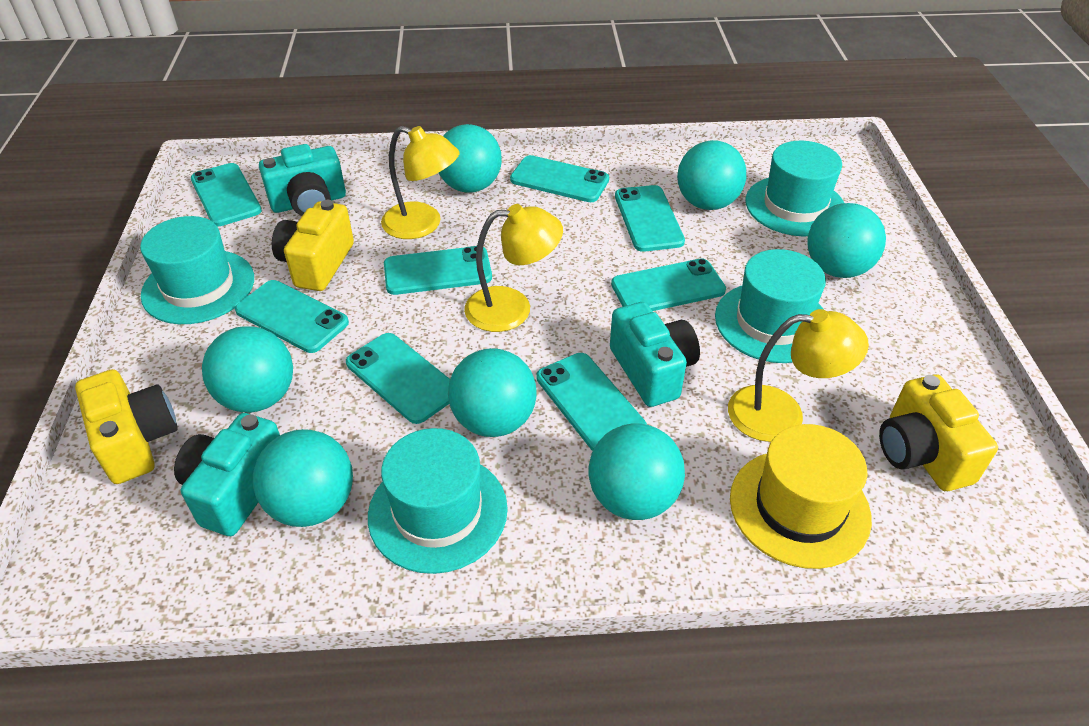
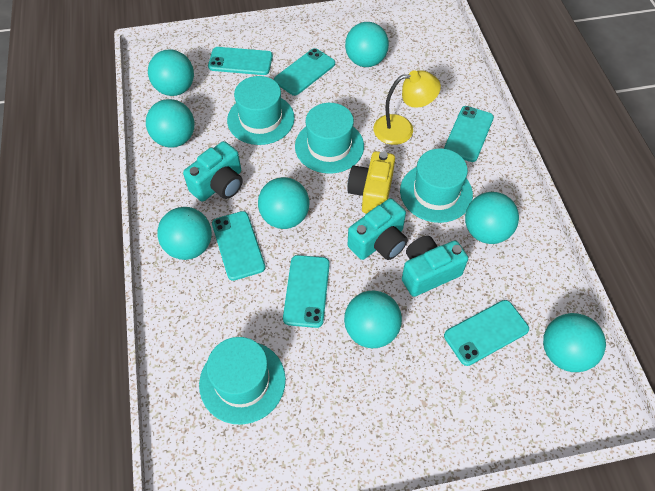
turquoise ball: [202,326,293,413] [253,429,353,527] [439,124,502,193] [448,348,537,437] [589,423,685,520] [677,140,746,210] [807,203,886,278] = 7 -> [146,99,195,147] [148,49,194,96] [157,207,212,260] [258,177,309,229] [344,291,402,348] [345,22,389,67] [465,192,519,244] [543,313,606,372] = 8
turquoise phone: [191,163,262,226] [235,280,349,353] [346,333,450,424] [384,246,492,295] [510,155,609,202] [536,353,647,451] [611,258,726,311] [615,185,685,252] = 8 -> [208,47,273,75] [212,211,265,281] [274,48,335,96] [283,255,330,328] [444,106,494,162] [444,300,529,366] = 6
yellow camera: [75,369,178,484] [272,200,354,291] [879,374,998,491] = 3 -> [347,151,395,214] = 1
yellow hat: [730,424,872,569] = 1 -> none = 0
yellow lamp: [381,126,459,239] [464,204,563,332] [728,309,869,442] = 3 -> [373,70,441,145] = 1

